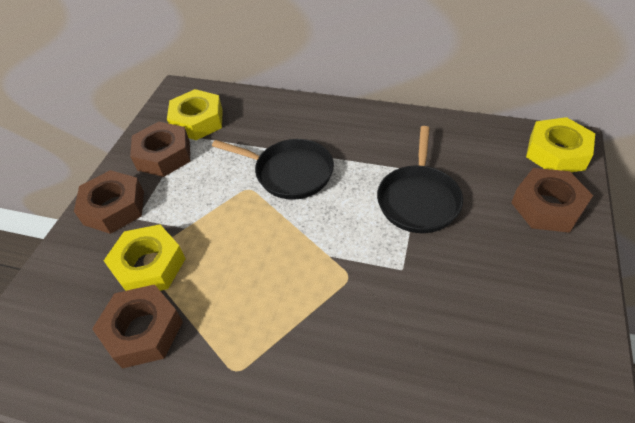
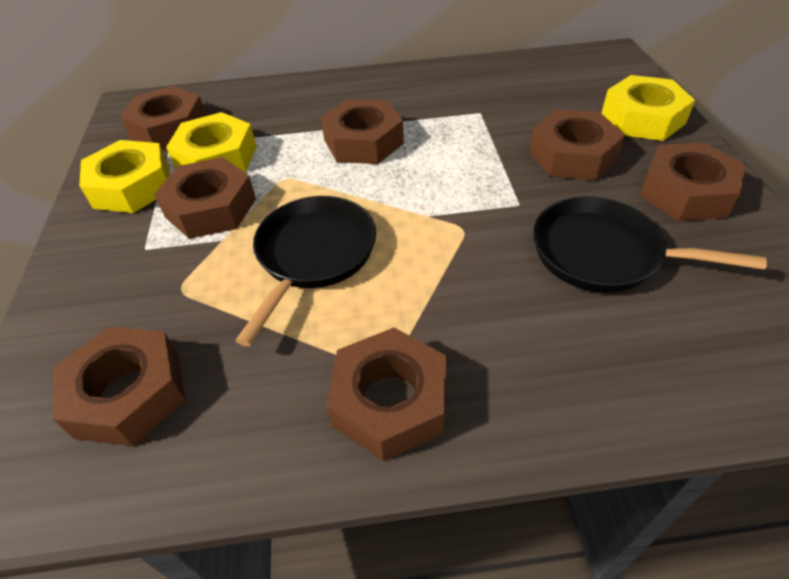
brown nut: [74,170,144,234] [92,284,183,369] [130,122,190,177] [511,168,593,233] = 4 -> [53,326,185,446] [120,86,206,149] [154,157,256,239] [321,99,404,164] [326,328,446,461] [529,109,625,180] [640,142,746,221] = 7

